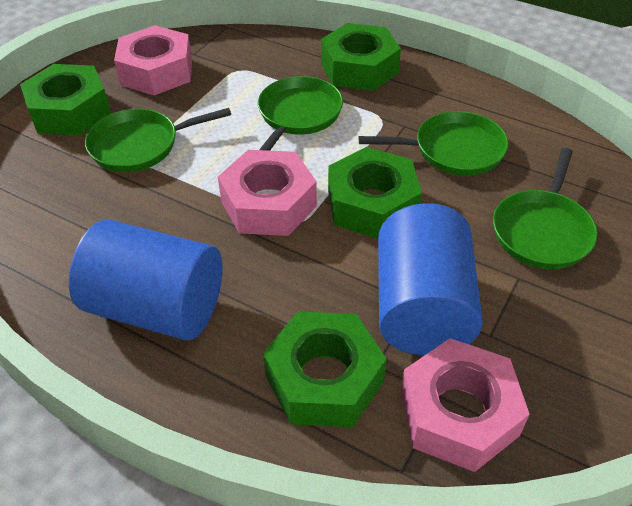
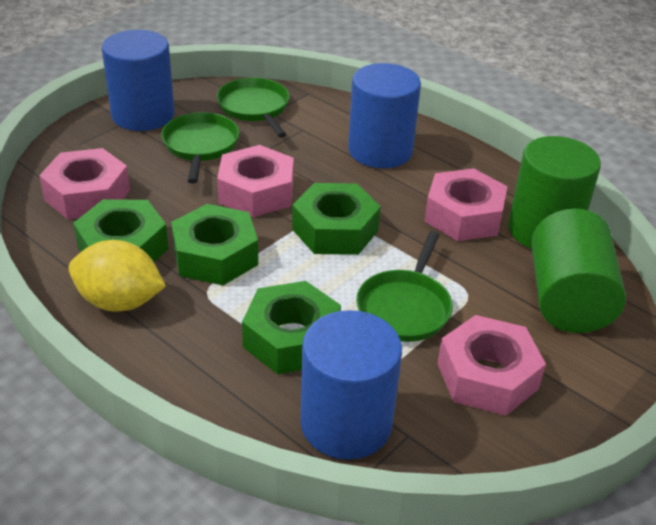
blue cylinder: [69,219,223,341] [378,203,483,355] = 2 -> [102,30,174,131] [300,310,402,460] [348,63,421,168] = 3
green cylinder: none = 0 -> [508,136,601,249] [531,208,626,333] = 2
green pan: [85,108,231,172] [258,76,343,151] [359,111,509,176] [493,148,598,269] = 4 -> [161,112,240,183] [217,78,290,138] [356,231,453,342] = 3
pink nut: [114,25,192,95] [218,150,317,236] [401,338,530,472] = 3 -> [39,148,130,220] [217,145,294,217] [424,168,508,241] [437,315,546,416] = 4
yellow lemon: none = 0 -> [68,240,166,311] = 1

